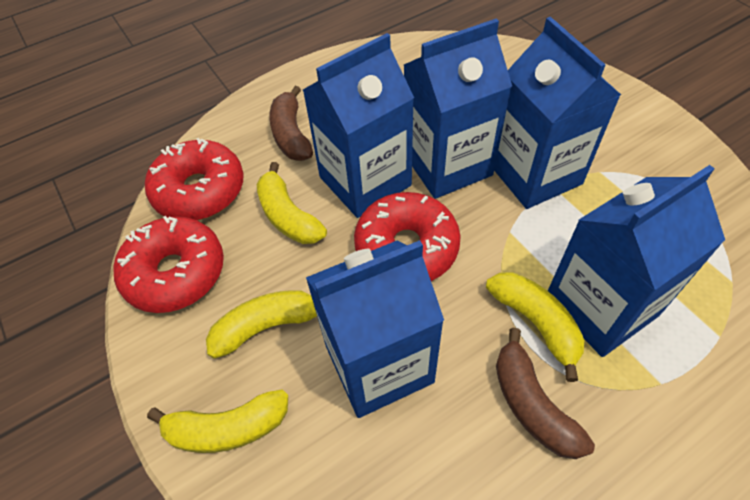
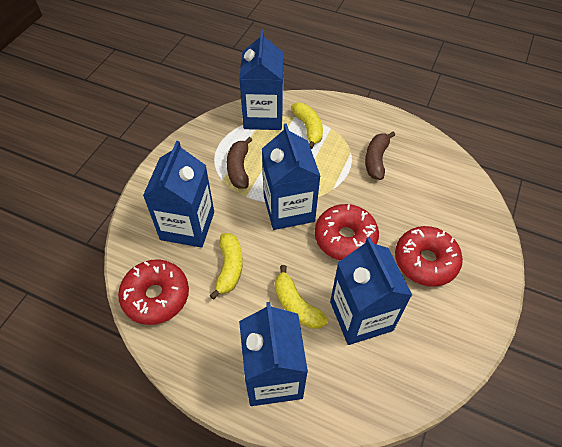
yellow banana: [147,390,288,453] [206,290,317,359] [257,162,327,244] [486,272,584,382] = 4 -> [209,233,243,300] [275,265,328,329] [291,102,323,149] = 3

